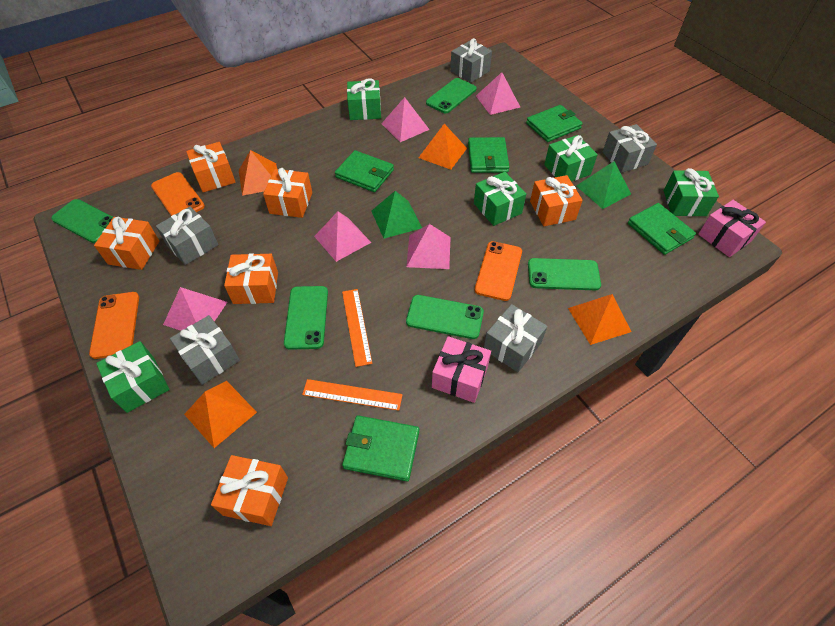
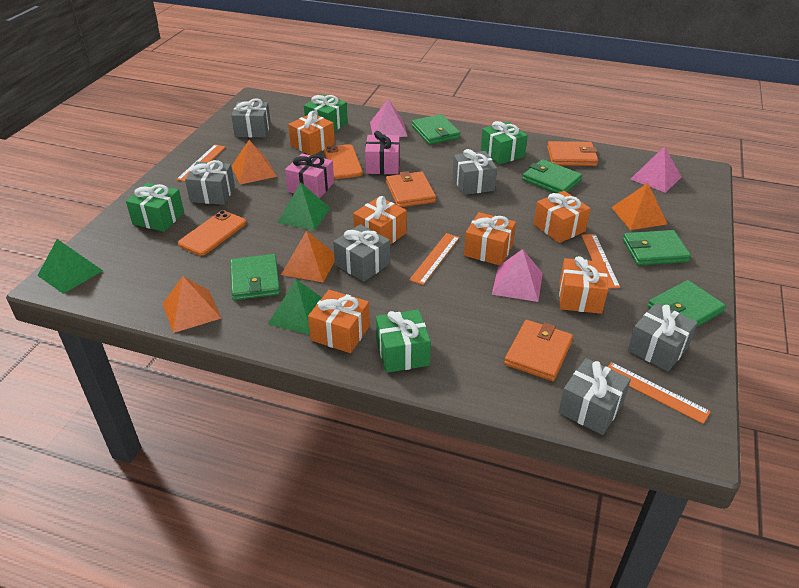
green gift: [96,341,170,413] [347,78,381,120] [474,172,526,226] [544,135,598,182] [664,168,719,216] = 5 -> [126,183,184,232] [304,94,348,132] [376,310,431,373] [481,121,528,165] = 4
green phone: [51,199,113,243] [284,286,328,350] [406,295,484,339] [426,78,477,113] [528,258,601,290] = 5 -> none = 0
green pyramid: [372,191,422,239] [577,161,631,209] = 2 -> [37,239,103,294] [268,279,322,335] [277,182,330,230] = 3
grey gift: [156,207,218,265] [170,315,240,385] [450,38,492,83] [484,304,547,372] [602,124,657,173] = 5 -> [185,160,235,205] [231,98,271,137] [333,224,390,282] [453,149,497,195] [558,358,631,435] [627,303,698,372] = 6
orange phone: [89,292,139,359] [151,172,205,216] [475,241,522,301] = 3 -> [178,210,246,256] [324,144,363,179] = 2
orange ruler: [302,379,403,411] [342,289,372,367] = 2 -> [176,145,226,182] [409,233,460,285] [581,234,620,289] [608,362,711,424] = 4
orange wallet: none = 0 -> [386,171,436,207] [504,320,573,381] [547,141,598,166] = 3
pink pyramid: [163,287,227,331] [314,212,371,262] [381,97,430,142] [406,224,451,269] [476,72,520,115] = 5 -> [370,99,408,137] [492,249,543,302] [630,146,681,193] = 3

